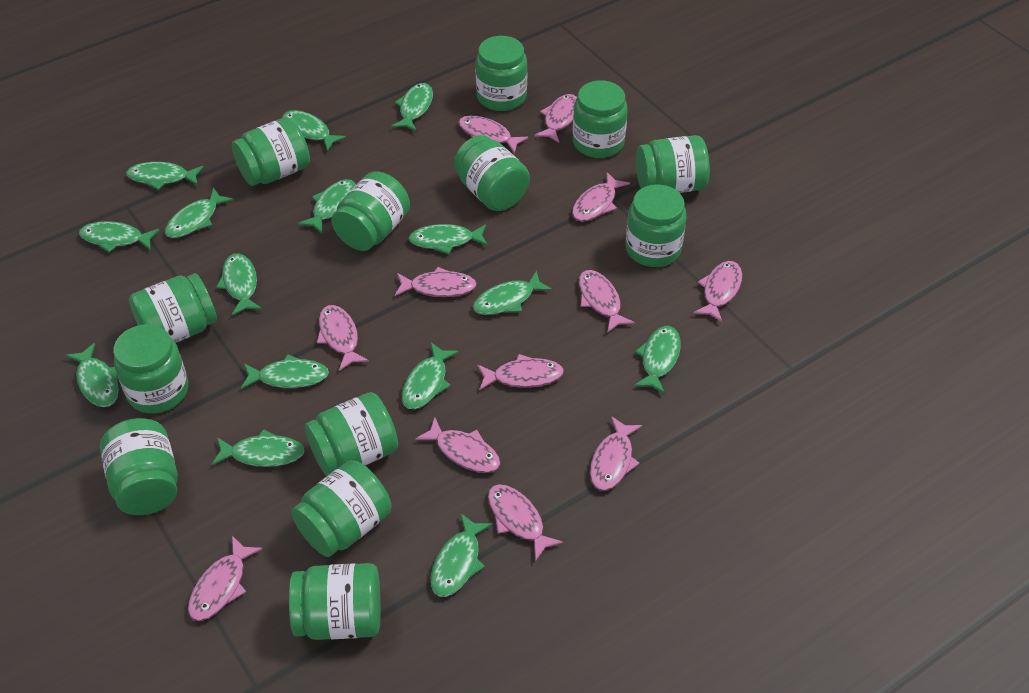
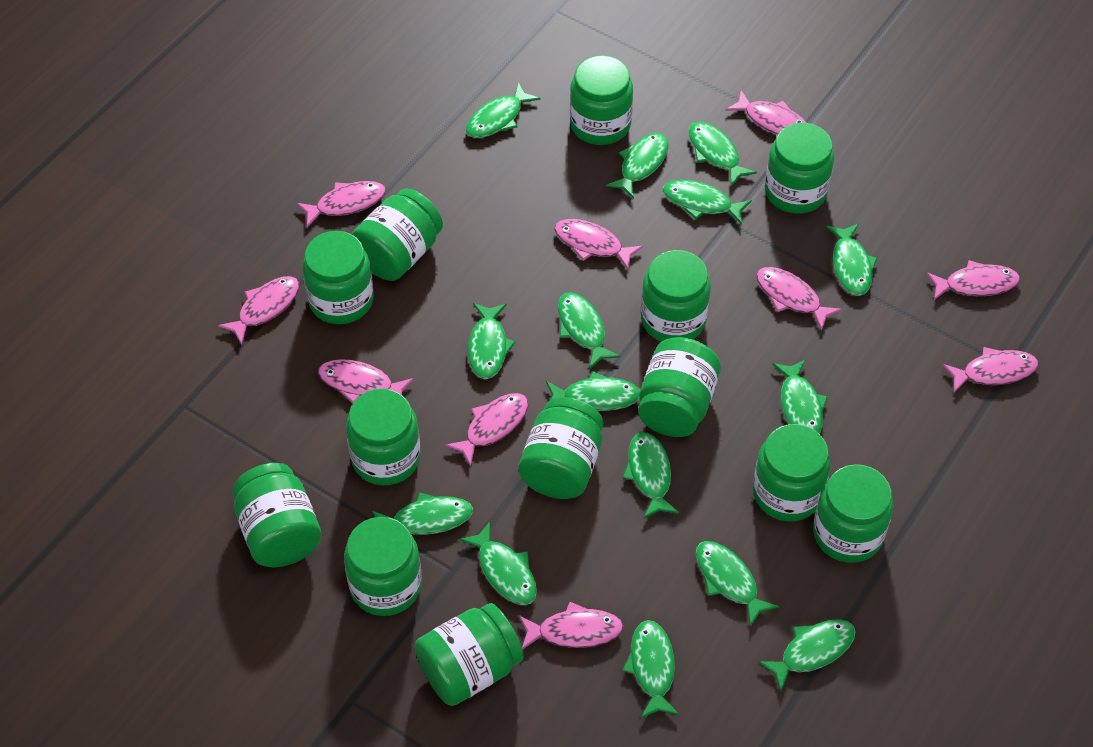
pink fish: [188,536,262,621] [317,305,369,371] [395,267,477,297] [415,417,501,473] [458,116,528,153] [477,354,564,390] [488,484,563,561] [534,94,577,143] [572,172,630,222] [579,270,635,333] [590,416,642,491] [693,261,742,322] = 12 -> [218,276,299,345] [297,181,386,227] [318,359,414,403] [445,393,528,467] [519,602,623,650] [554,219,643,270] [726,90,807,135] [756,267,842,331] [926,260,1020,300] [942,347,1038,393] = 10

